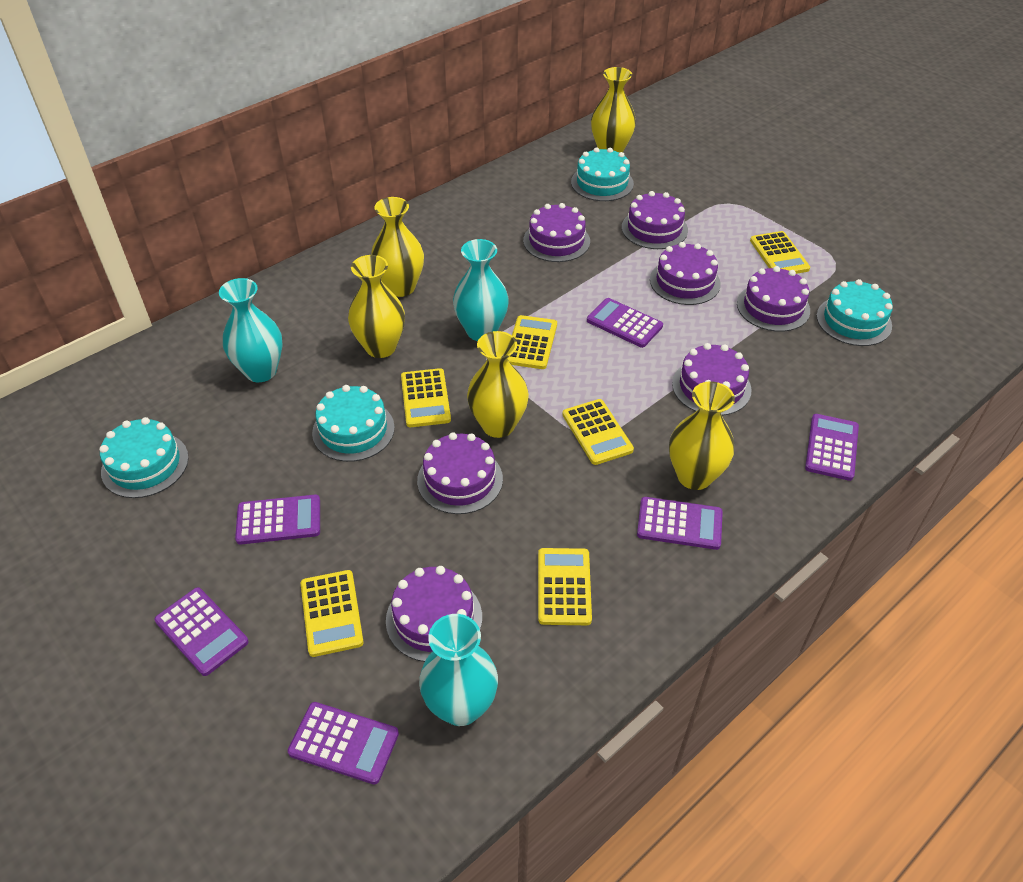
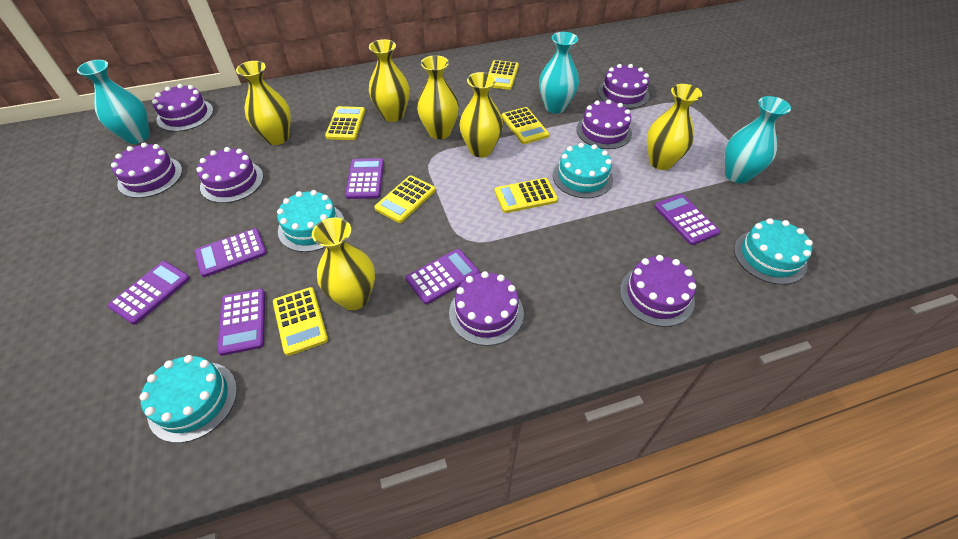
yellow vase: [348,255,405,358] [371,197,424,297] [467,331,529,438] [591,67,636,153] [669,382,735,490] = 5 -> [236,61,291,145] [312,218,375,310] [369,39,410,122] [417,55,459,139] [460,72,503,158] [647,84,702,170] = 6

